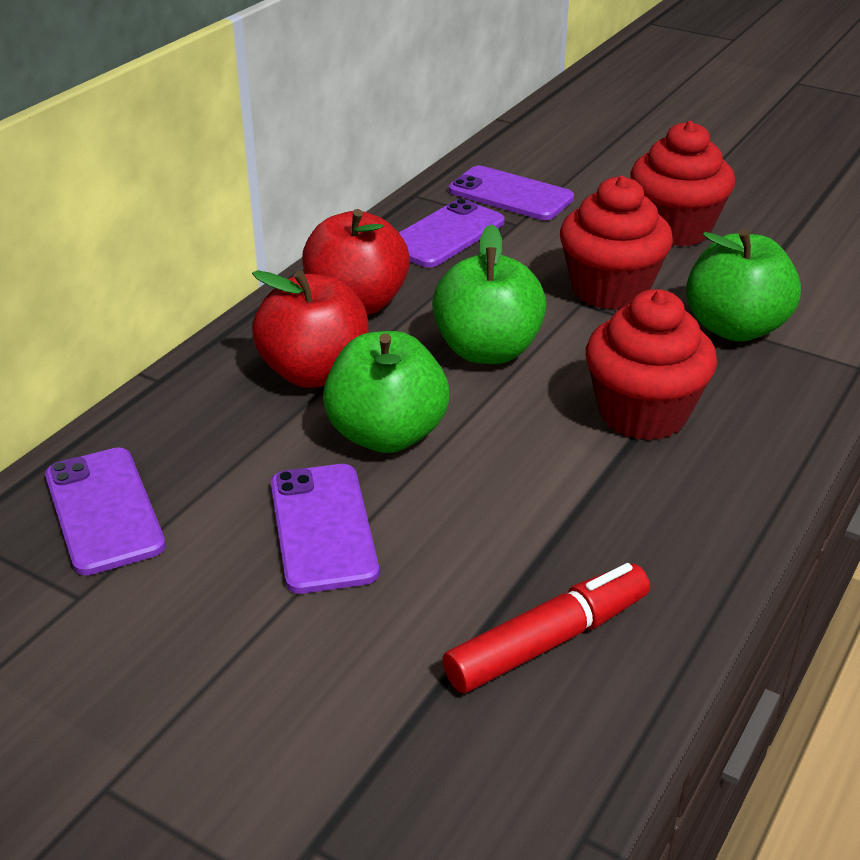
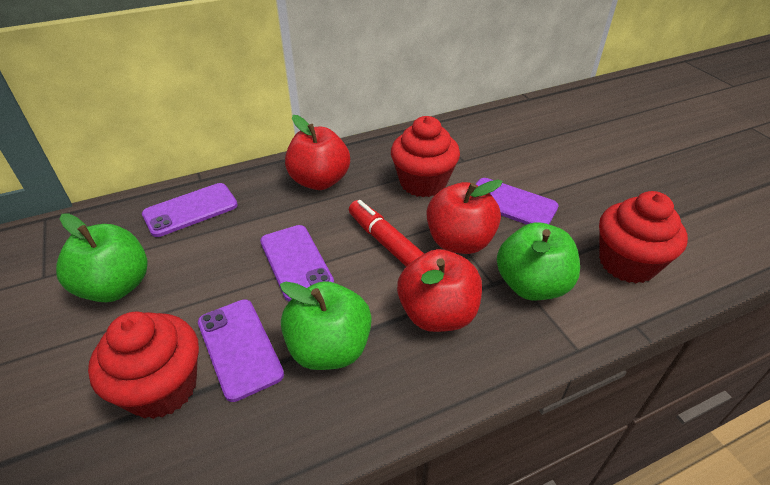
red apple: [252,270,368,388] [302,209,410,315] = 2 -> [285,115,350,190] [397,249,482,332] [427,180,503,254] = 3

